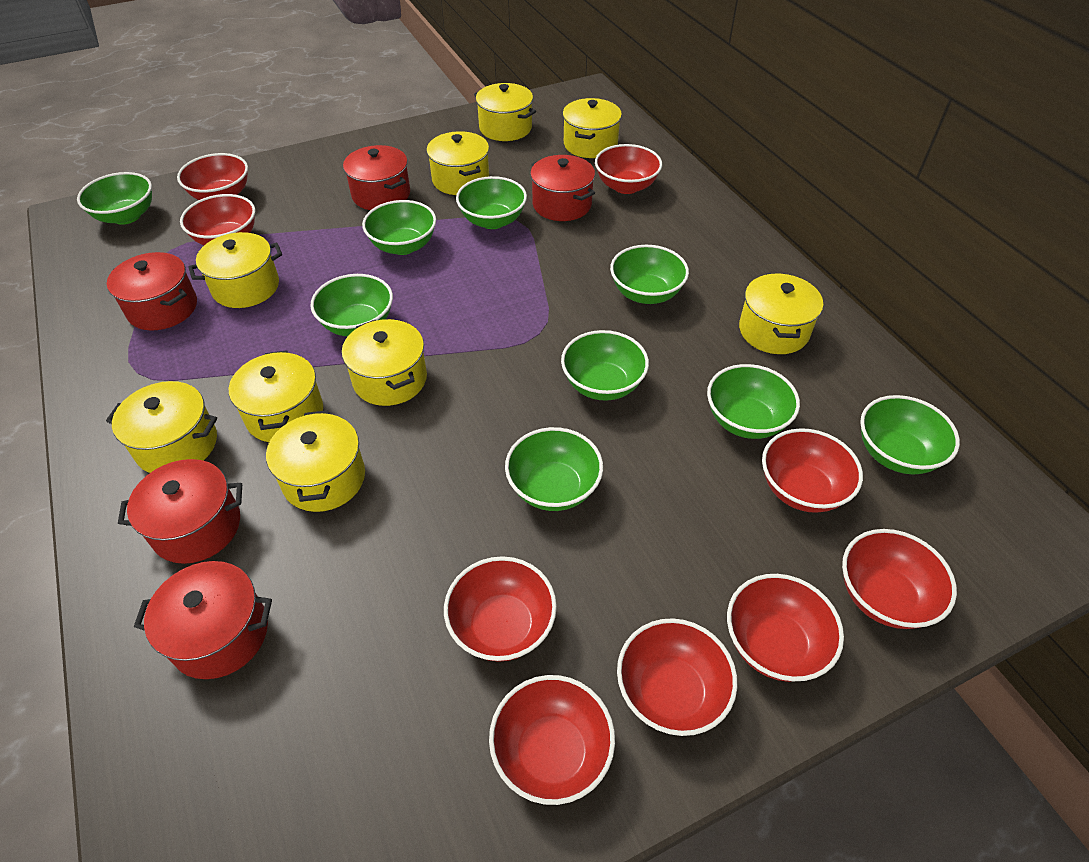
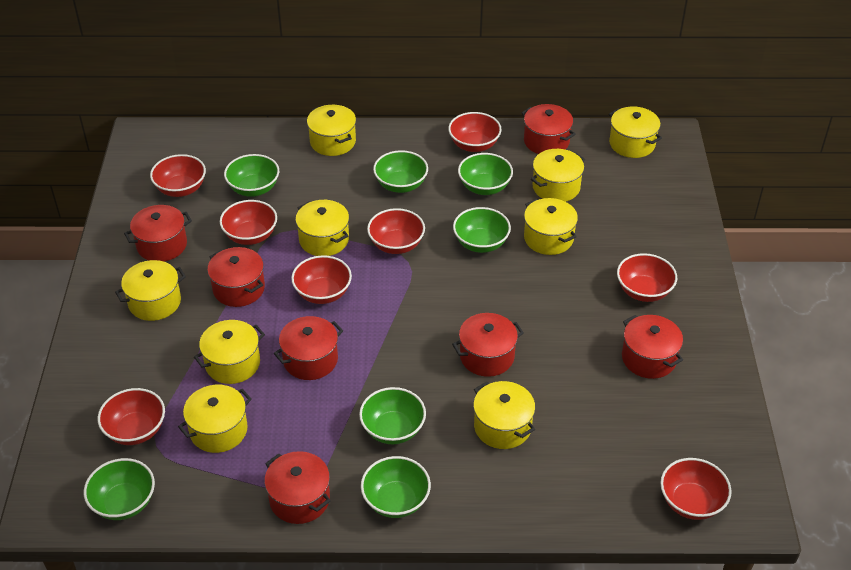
green bowl: [77,172,152,225] [310,274,393,336] [362,200,436,255] [456,176,527,229] [505,427,603,511] [561,330,649,401] [610,245,689,304] [707,364,800,439] [860,395,960,475] = 9 -> [84,458,155,520] [224,154,279,197] [359,387,426,444] [361,456,431,518] [373,150,428,193] [453,207,511,253] [458,153,513,195] = 7
red bowl: [177,153,248,200] [180,194,255,245] [444,556,557,662] [489,675,615,805] [595,144,662,194] [617,618,737,736] [727,574,844,682] [762,428,863,513] [842,529,957,629] = 9 -> [97,388,165,445] [150,154,206,197] [220,200,277,245] [291,255,352,304] [367,208,425,254] [448,112,502,152] [617,253,677,302] [660,458,732,520] = 8
red pot: [107,252,197,331] [118,459,242,564] [134,561,272,679] [343,145,410,210] [530,155,595,221] = 5 -> [124,205,192,261] [207,247,265,307] [264,451,330,524] [274,316,343,380] [452,313,524,377] [522,104,576,154] [622,315,683,379] = 7

